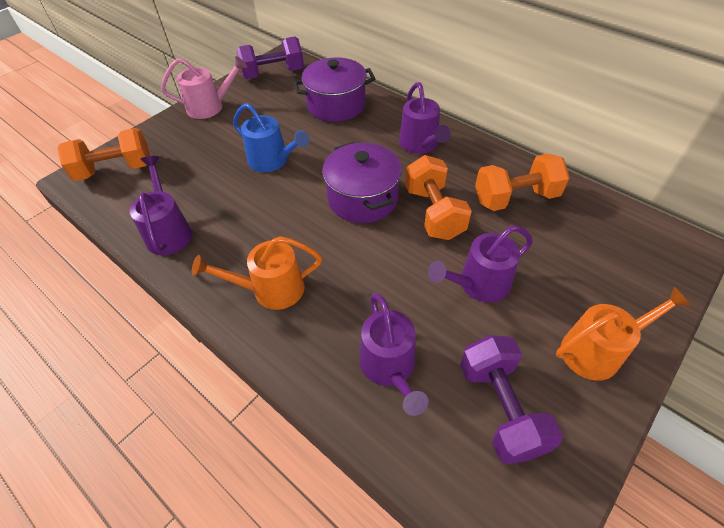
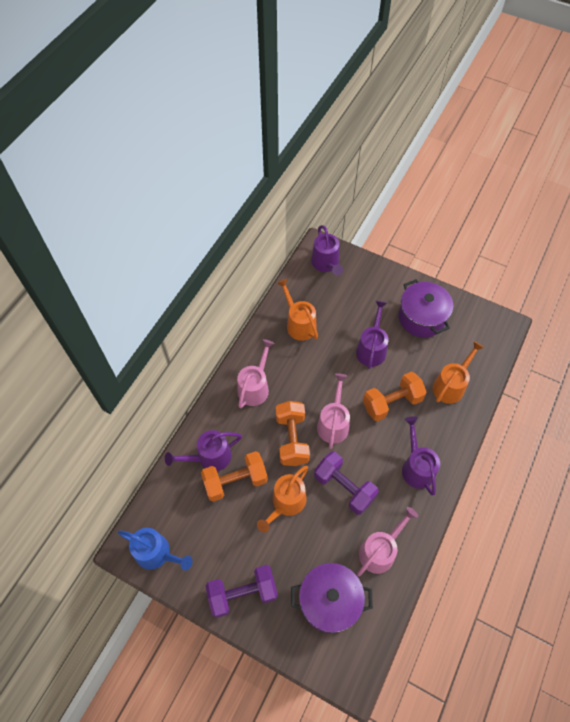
orange watering can: [192,236,322,310] [556,287,691,381] = 2 -> [257,466,308,533] [277,278,318,341] [433,341,484,404] = 3
pink watering can: [161,56,247,119] = 1 -> [237,339,274,408] [317,373,350,449] [357,507,418,576] = 3

